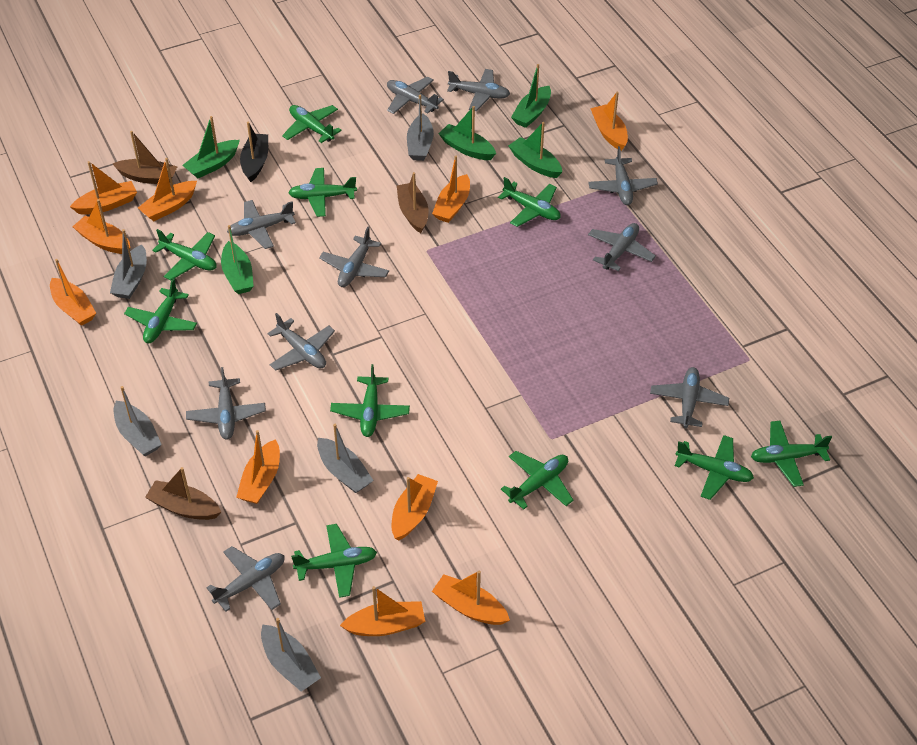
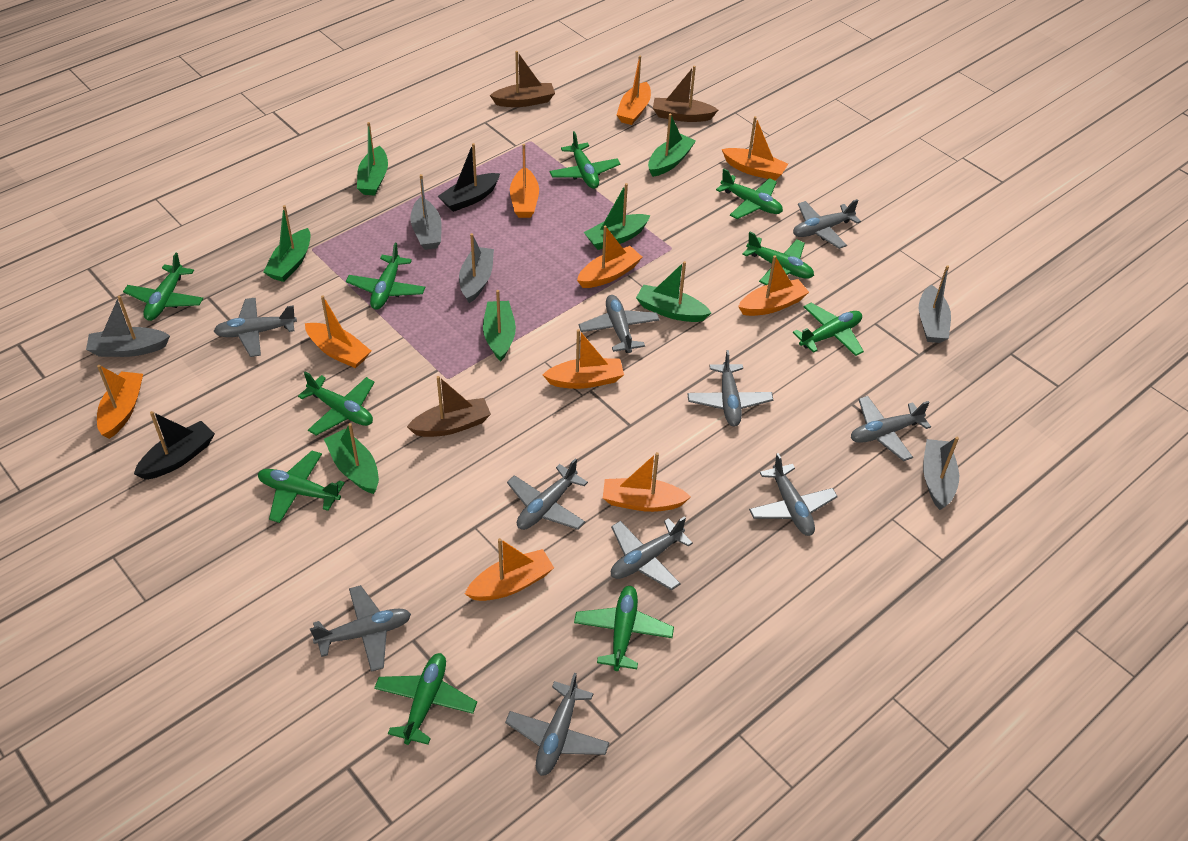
black boat: [240,122,268,182] = 1 -> [134,411,215,480] [438,143,500,212] = 2
green boat: [182,116,240,178] [221,225,254,294] [438,106,496,160] [508,122,562,178] [511,64,551,128] = 5 -> [263,205,311,282] [324,423,379,494] [357,122,388,196] [483,290,516,361] [584,183,650,250] [636,261,711,322] [648,114,696,177] = 7

